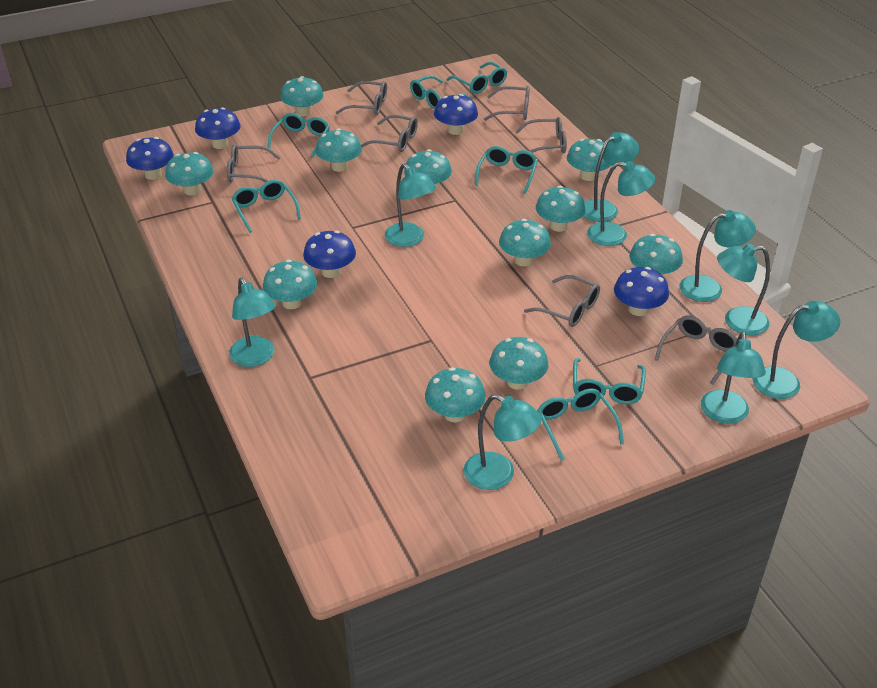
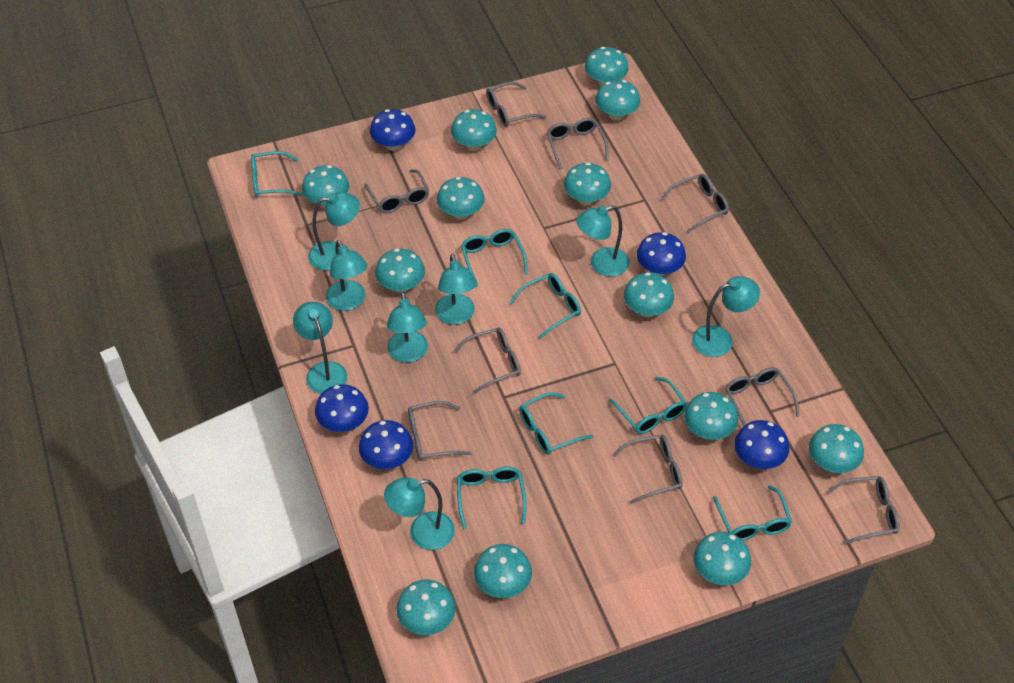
grey glasses: [227,144,281,183] [336,81,387,115] [361,115,418,152] [484,86,530,121] [515,117,567,153] [524,275,600,327] [654,315,737,385] = 7 -> [365,169,429,213] [408,401,472,461] [453,328,521,394] [486,82,546,127] [547,118,609,170] [612,434,683,504] [661,174,729,233] [725,367,799,426] [826,476,900,544] = 9
turquoise lamp: [229,277,276,367] [385,163,436,247] [464,394,542,490] [583,132,639,222] [587,161,655,246] [679,210,756,302] [701,332,766,424] [717,243,770,336] [753,301,840,399] = 9 -> [293,302,348,394] [308,192,360,270] [326,240,367,311] [384,477,455,550] [387,292,428,362] [435,254,477,325] [576,205,630,277] [692,276,760,357] = 8
turquoise mushroom: [165,152,213,195] [263,260,317,309] [280,76,324,117] [315,129,362,172] [404,149,452,194] [425,367,486,422] [489,337,548,390] [499,219,551,266] [536,186,586,232] [567,139,612,181] [629,234,683,276] = 11 -> [302,165,349,208] [375,248,425,293] [396,579,455,635] [437,177,484,220] [451,109,497,151] [474,544,532,598] [564,162,611,205] [585,47,629,86] [595,80,640,120] [624,272,674,317] [684,392,738,440] [693,532,751,585] [809,424,864,473] = 13

